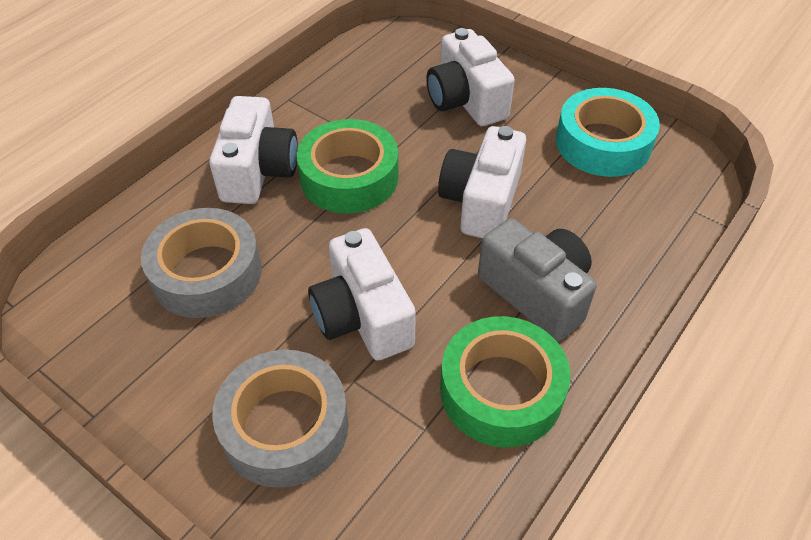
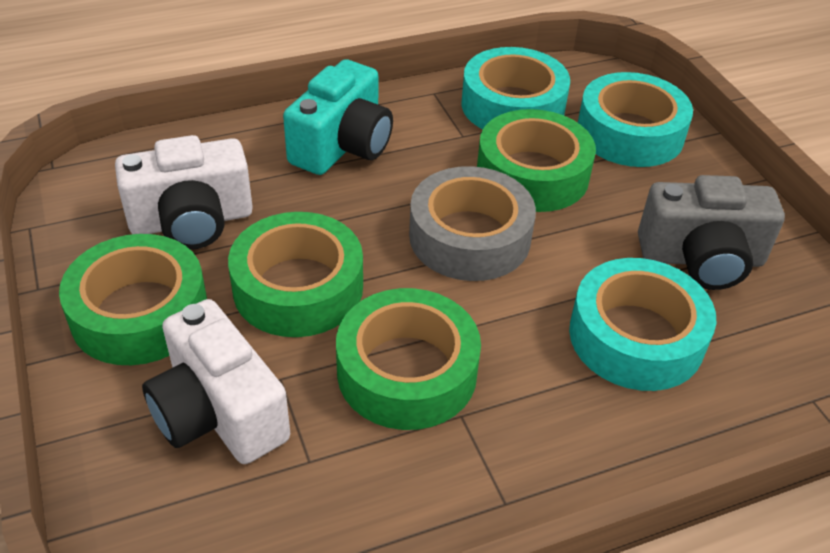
green tape: [297,119,399,213] [440,316,570,447] = 2 -> [59,234,207,365] [228,212,363,337] [336,288,481,430] [477,109,596,212] = 4
grey tape: [141,208,262,318] [212,350,349,488] = 2 -> [409,166,536,281] = 1
turquoise camera: none = 0 -> [283,59,393,175] = 1
turquoise tape: [556,88,660,177] = 1 -> [461,47,570,129] [569,258,716,391] [578,72,693,167] = 3
white camera: [209,96,298,204] [308,228,416,361] [426,28,515,126] [438,126,526,238] = 4 -> [115,135,253,250] [142,299,290,464] = 2

